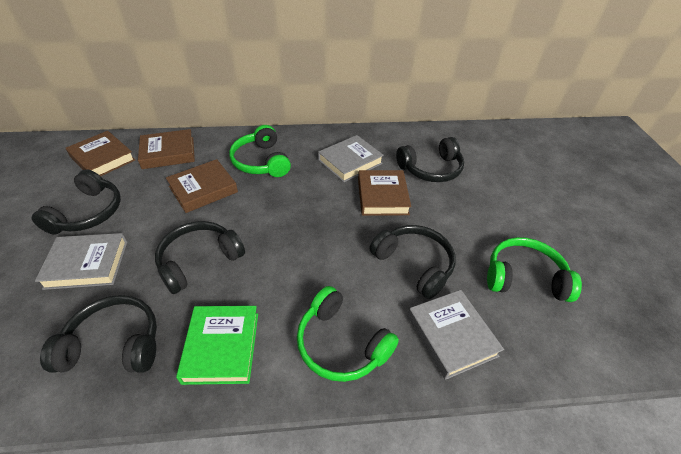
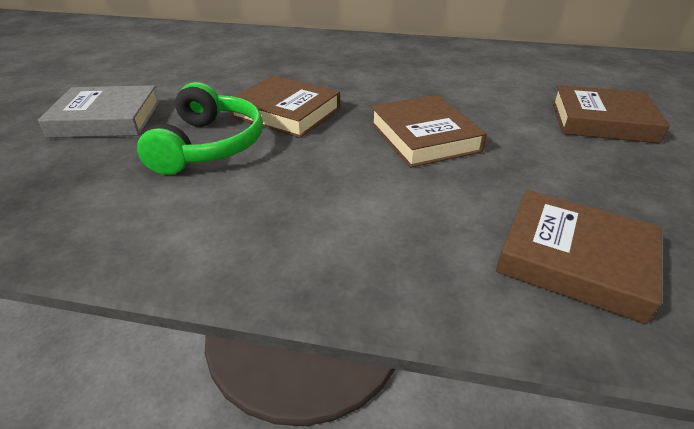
black headphones: [32,169,121,235] [40,295,157,373] [155,221,245,294] [370,225,456,299] [396,137,464,182] = 5 -> none = 0
green book: [176,306,258,385] = 1 -> none = 0
green headphones: [229,125,291,177] [297,286,399,382] [487,237,582,302] = 3 -> [137,82,263,175] = 1
grey book: [35,233,127,290] [318,135,384,182] [408,290,504,380] = 3 -> [38,85,160,138] = 1

